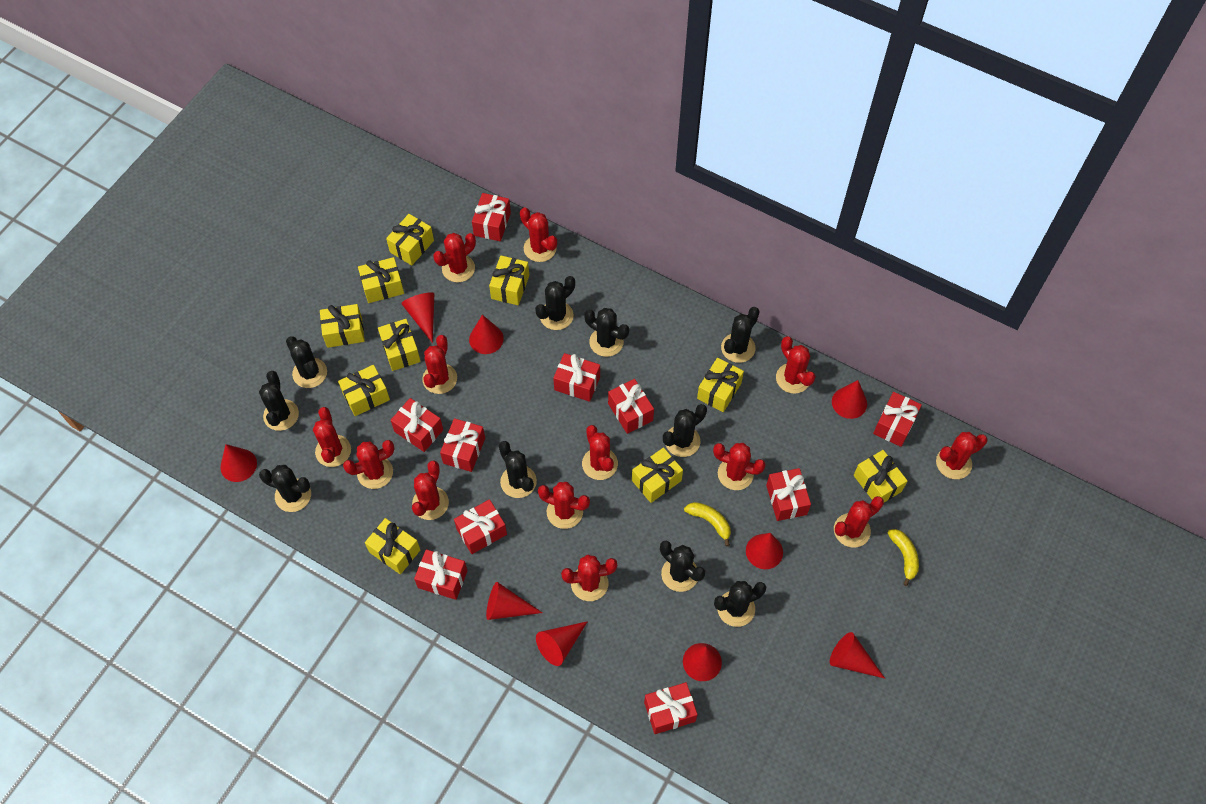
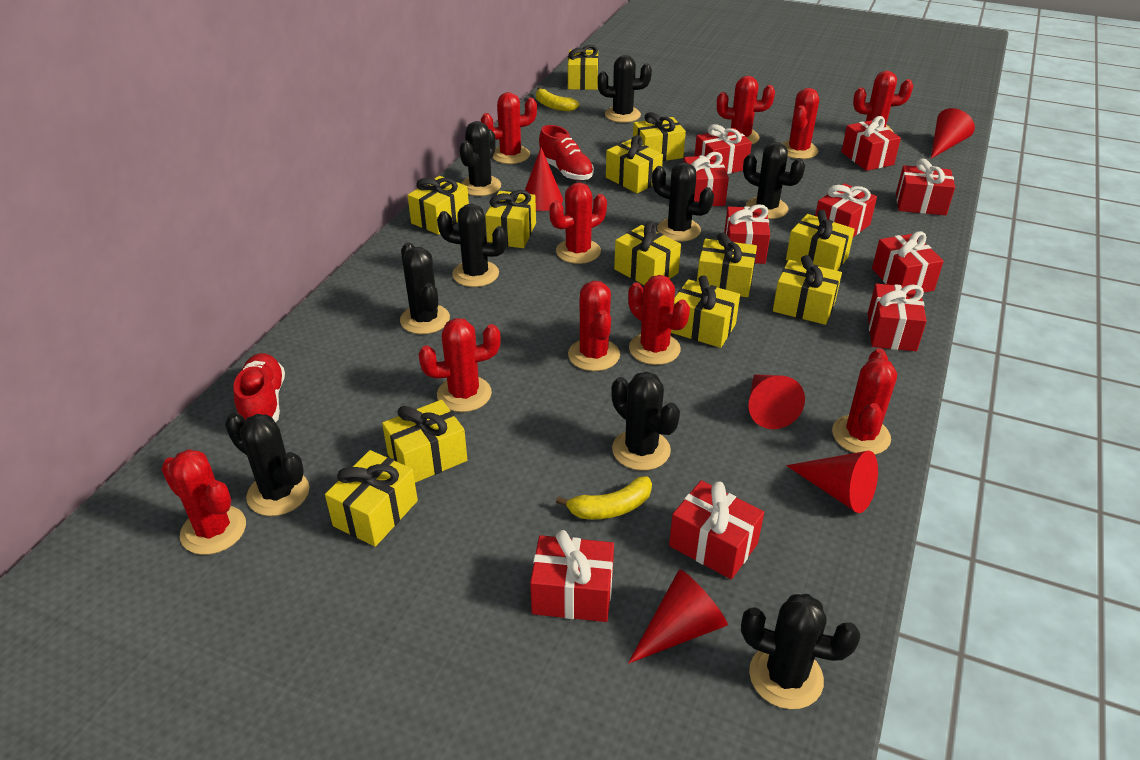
black cactus: [259,371,299,431] [259,465,311,512] [286,336,327,388] [499,441,537,498] [535,276,575,330] [584,308,629,357] [660,541,705,592] [663,404,707,457] [714,581,766,627] [721,307,760,363] = 10 -> [225,413,309,516] [400,242,450,334] [437,204,507,287] [460,121,501,196] [597,55,652,123] [611,372,680,471] [652,162,714,242] [741,594,860,709] [743,142,805,219] = 9
red cactus: [313,407,351,467] [343,440,395,489] [412,460,449,520] [422,335,457,394] [433,233,476,282] [520,208,557,262] [538,482,590,529] [561,554,617,601] [582,425,618,480] [713,443,766,490] [776,336,816,394] [834,496,884,548] [936,432,987,479] = 13 -> [161,449,246,555] [418,318,501,412] [481,92,537,164] [549,182,607,264] [568,281,620,371] [628,275,690,365] [717,76,775,144] [782,88,819,159] [832,348,897,455] [853,71,913,132] = 10
red cone: [220,444,257,482] [401,292,434,343] [469,315,504,354] [486,582,543,620] [536,621,588,666] [683,643,722,681] [746,533,783,569] [830,632,885,679] [832,380,867,419] = 9 -> [525,148,563,211] [628,569,728,664] [749,374,805,429] [786,451,878,513] [931,108,975,159] = 5
red shoe: none = 0 -> [234,353,285,422] [539,125,594,180] = 2
yellow gift: [320,304,365,348] [338,365,390,416] [358,257,404,303] [365,518,420,574] [378,319,421,371] [386,214,434,265] [489,256,529,305] [632,448,683,503] [697,358,744,412] [854,450,908,502] = 10 -> [325,450,418,547] [382,400,467,483] [407,176,469,235] [485,190,536,248] [568,45,599,90] [606,135,663,193] [614,222,681,285] [633,112,686,161] [671,275,740,348] [697,232,757,297] [773,255,842,325] [786,210,855,271] = 12

